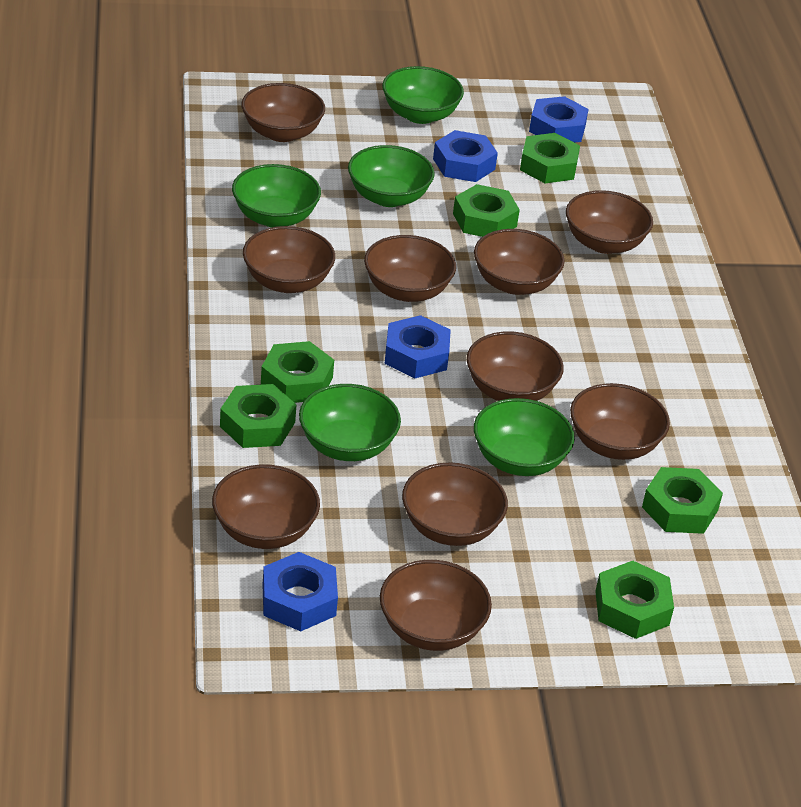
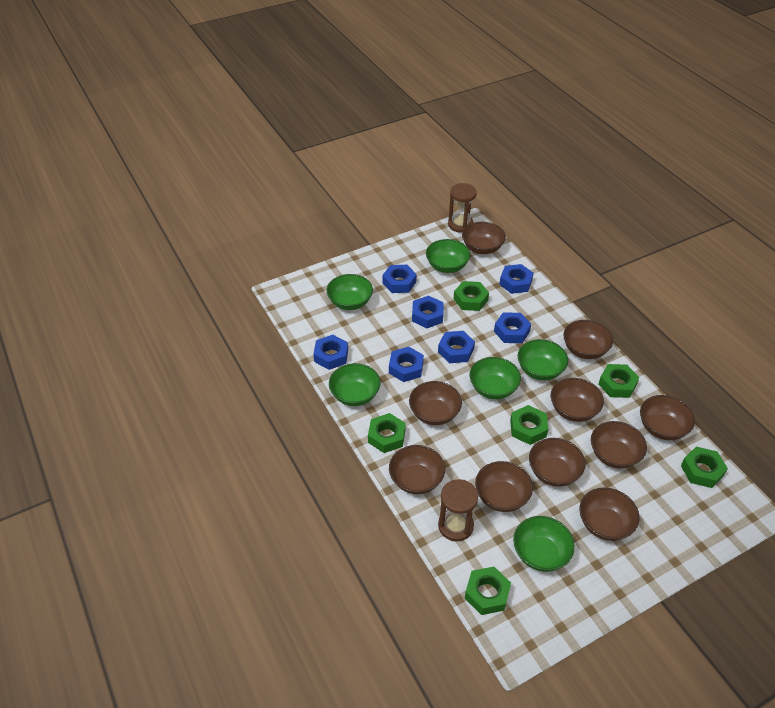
blue nut: [263,552,338,631] [384,315,451,378] [433,130,498,182] [529,96,589,143] = 4 -> [313,335,348,370] [382,265,417,293] [389,347,424,382] [412,296,444,328] [438,331,475,363] [494,313,531,343] [499,264,534,294] = 7
brown hourglass: none = 0 -> [438,479,478,541] [448,183,477,233] = 2
green bowl: [232,164,321,227] [299,384,401,461] [348,145,435,207] [382,66,464,124] [474,398,575,476] = 5 -> [326,274,373,310] [329,363,381,406] [426,239,470,273] [470,357,521,399] [513,516,575,572] [518,339,568,380] = 6

